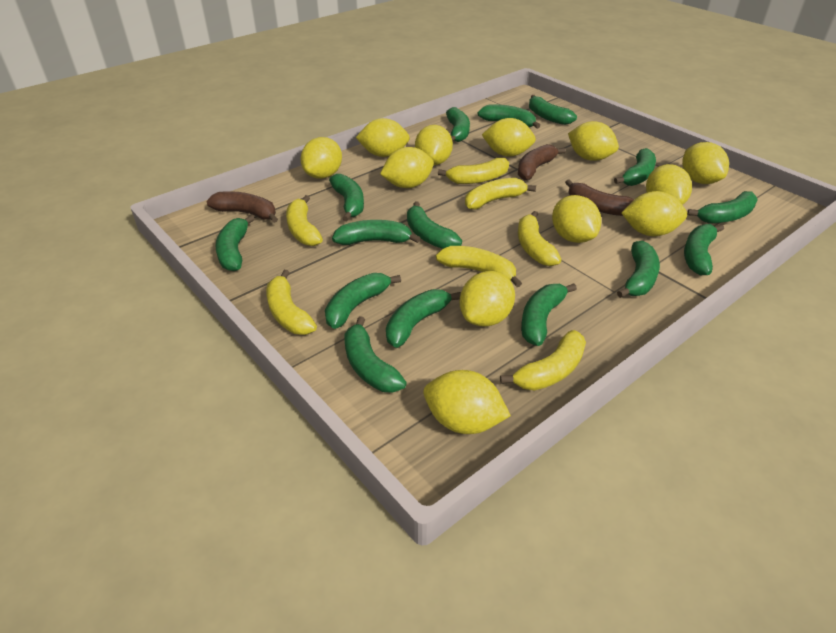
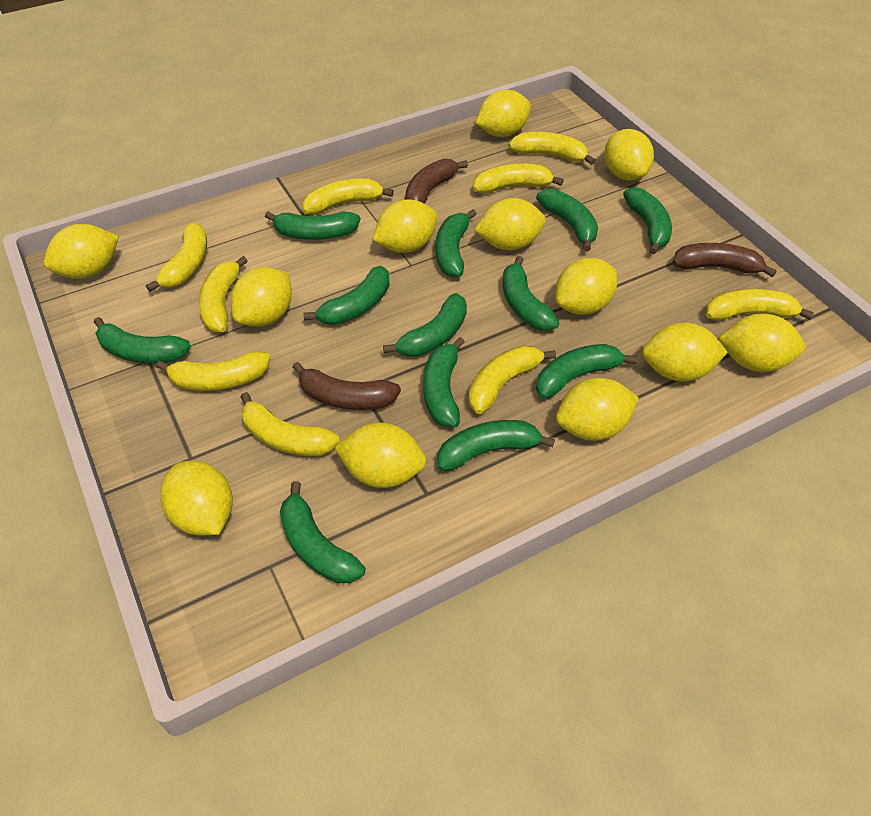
green banana: [215,215,255,271] [325,273,401,329] [329,174,364,221] [332,220,420,245] [344,316,407,393] [386,289,461,348] [407,201,462,249] [446,107,470,142] [478,104,541,129] [521,284,577,346] [529,95,577,125] [614,148,656,186] [617,241,660,298] [684,224,724,275] [687,191,758,224] = 15 -> [94,317,191,364] [265,211,361,240] [280,481,365,583] [303,266,390,325] [383,293,467,357] [423,337,465,427] [436,209,477,277] [438,420,555,471] [503,256,559,331] [536,189,598,251] [536,344,637,399] [623,187,672,254] = 12
yellow banana: [266,270,317,335] [286,195,323,246] [436,246,522,287] [438,158,509,184] [465,178,536,209] [500,330,586,391] [518,211,561,266] = 7 -> [146,223,207,292] [156,351,271,391] [199,256,248,332] [241,392,340,456] [302,178,394,215] [468,345,556,414] [473,164,564,194] [509,132,595,165] [706,289,814,321] = 9

